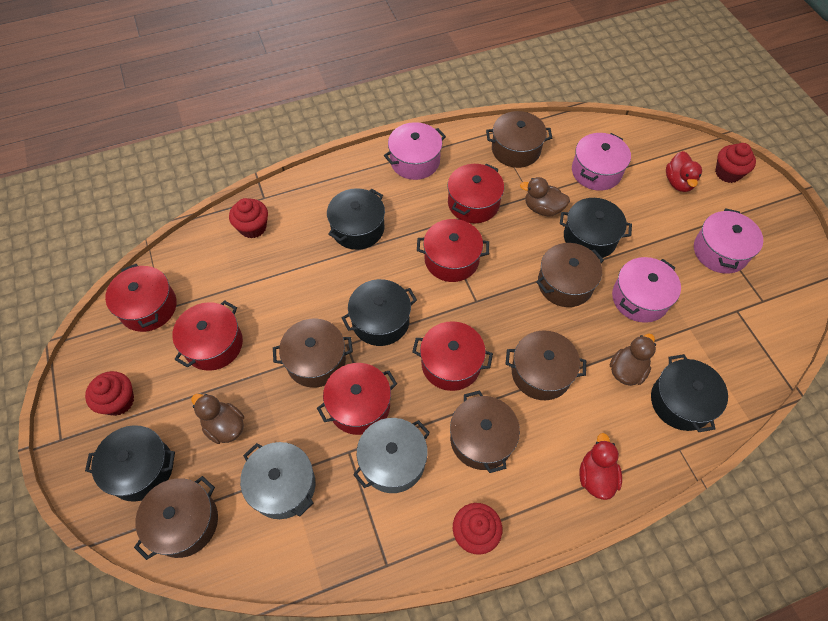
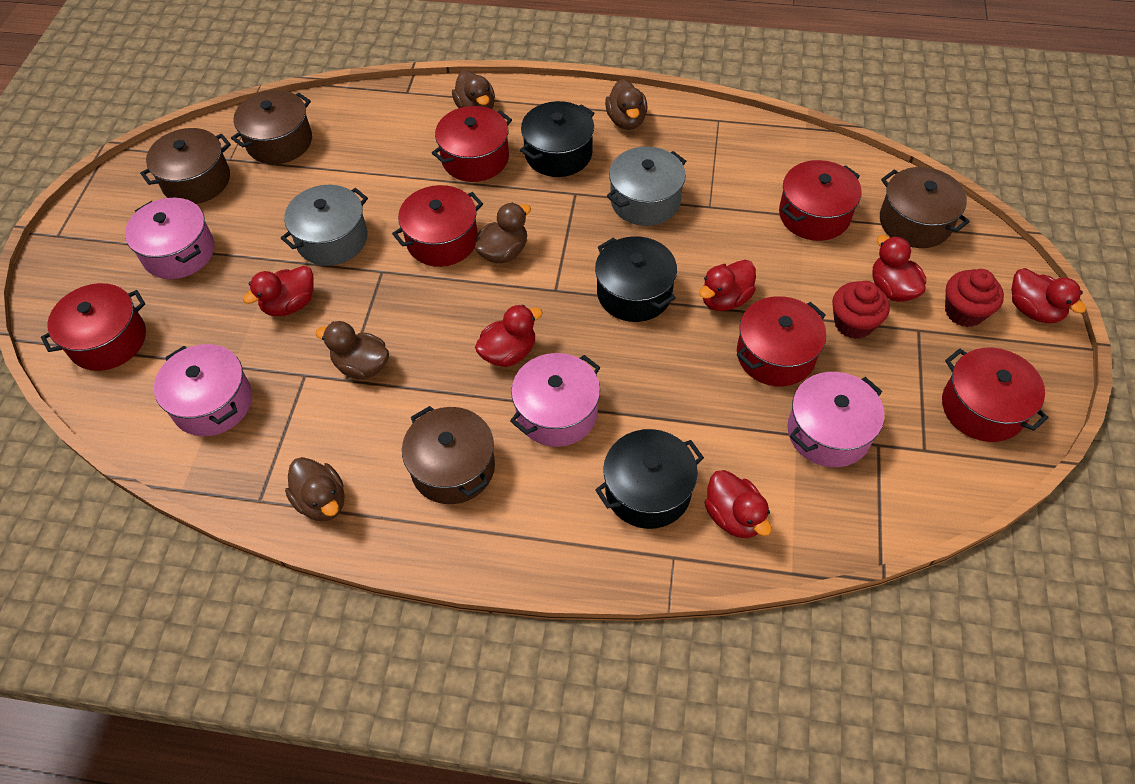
black pot: [85,425,175,502] [327,188,385,250] [342,279,417,346] [560,198,632,259] [651,354,728,432] = 5 -> [520,101,594,177] [595,236,677,322] [595,429,704,529] = 3
brown duck: [191,394,244,444] [520,177,570,216] [610,334,656,386] = 3 -> [285,457,344,521] [315,321,389,380] [452,70,495,109] [475,203,531,263] [605,79,647,130] = 5
brown pot: [134,476,218,560] [273,318,353,388] [450,390,520,473] [486,111,552,168] [506,330,586,400] [536,243,604,307] = 6 -> [140,128,231,204] [231,90,312,164] [402,406,495,504] [880,167,970,248] = 4
red cupcake: [85,371,134,416] [229,198,268,238] [453,503,502,555] [715,143,756,183] = 4 -> [832,281,890,339] [945,269,1004,327] = 2
red duck: [579,433,622,500] [666,151,702,192] = 2 -> [243,266,313,316] [475,305,543,367] [699,260,756,311] [705,470,772,538] [872,235,926,302] [1011,268,1086,323] = 6

